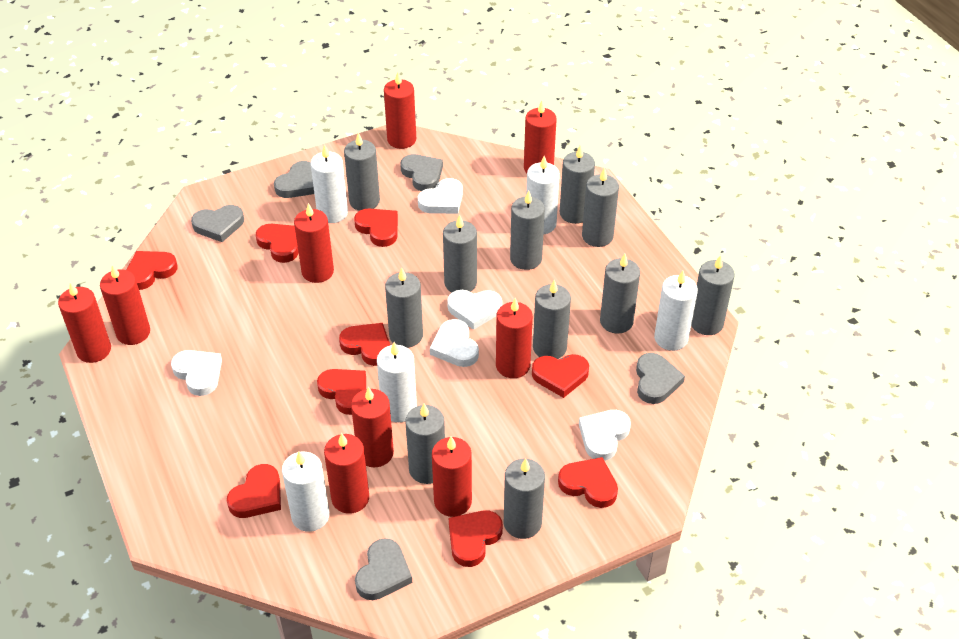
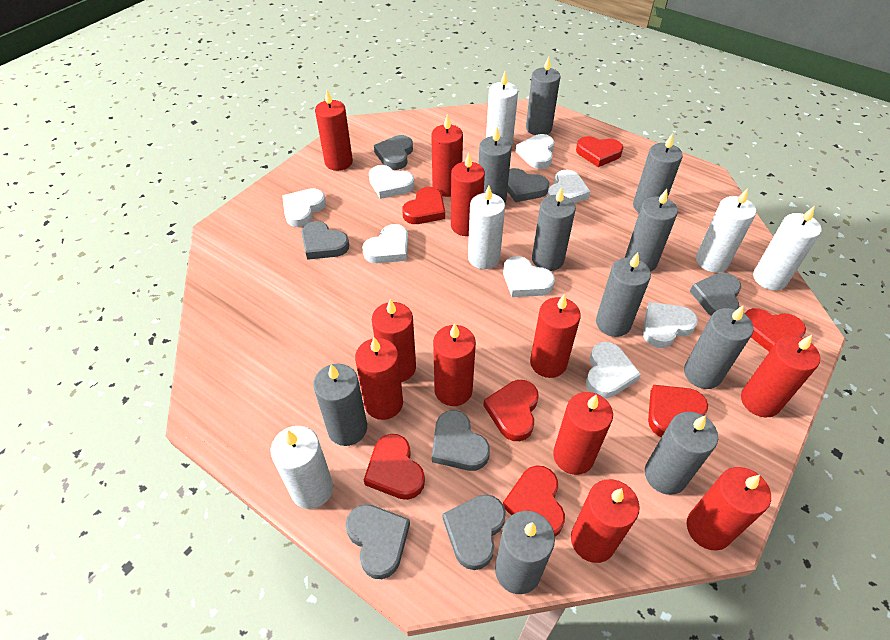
grey candle: [344,133,380,211] [385,268,423,348] [405,404,445,484] [443,214,477,292] [504,458,545,539] [510,190,545,270] [533,280,571,359] [560,145,595,224] [582,168,619,247] [600,254,640,334] [691,255,735,335] = 11 -> [313,364,367,446] [479,127,512,203] [495,511,555,594] [526,57,561,135] [532,187,576,271] [596,253,651,337] [625,189,678,272] [633,133,683,213] [645,412,718,495] [684,306,754,389] = 10
grey heart: [191,205,244,242] [274,161,314,198] [355,538,412,600] [400,154,443,191] [636,353,685,404] = 5 -> [301,221,349,260] [346,504,410,579] [374,135,413,170] [432,410,490,471] [443,494,506,570] [507,168,549,202] [690,272,741,316] = 7
red candle: [58,282,111,363] [100,265,150,345] [294,203,334,283] [324,433,369,514] [351,386,394,468] [384,72,416,149] [432,436,472,517] [496,298,533,378] [524,101,557,173] = 9 -> [315,90,353,171] [355,337,403,420] [372,299,416,382] [431,114,463,197] [433,323,476,406] [451,153,485,236] [530,294,581,378] [553,392,613,475] [571,479,640,563] [687,467,771,551] [741,335,820,418] = 11
red heart: [126,251,178,290] [227,464,281,518] [256,224,299,263] [317,369,366,415] [339,323,390,366] [354,209,398,247] [449,510,503,567] [532,354,589,398] [558,457,618,508] = 9 -> [364,434,425,500] [402,187,445,224] [483,380,539,441] [503,465,565,537] [576,136,623,167] [648,385,708,437] [745,308,806,352] = 7
white heart: [171,350,222,396] [418,178,463,214] [430,319,479,367] [447,290,502,330] [579,410,631,461] = 5 -> [282,188,326,227] [362,224,408,263] [369,165,414,199] [503,256,555,297] [516,134,555,169] [547,169,591,203] [586,342,641,399] [643,302,698,348] = 8

